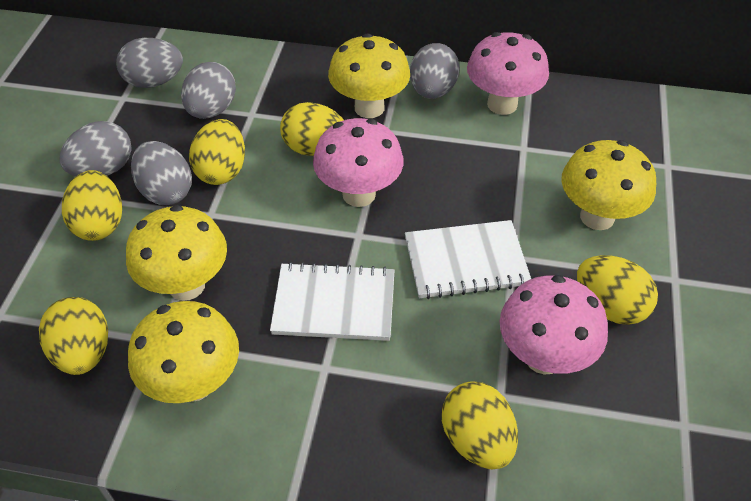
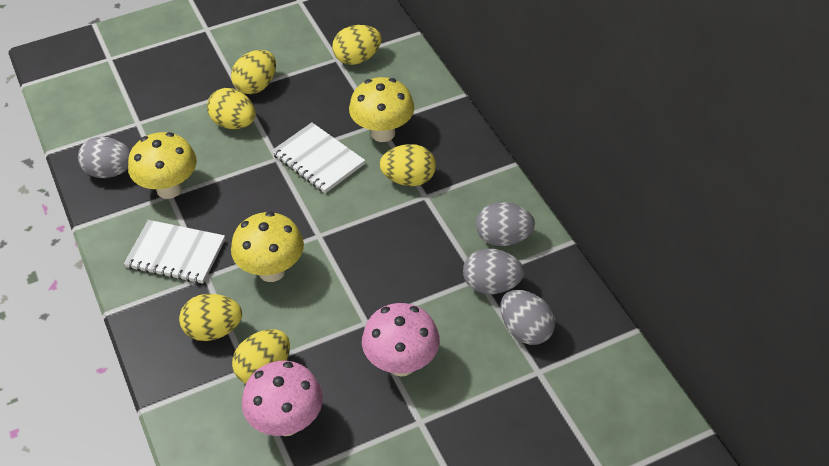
grey egg: [60,121,131,176] [116,38,183,88] [131,141,192,205] [181,62,236,119] [410,43,460,99] = 5 -> [78,137,130,178] [463,249,524,294] [476,202,535,246] [500,290,555,345] = 4
pink mushroom: [313,118,404,207] [467,32,549,115] [500,275,608,374] = 3 -> [242,361,323,436] [362,303,440,376] = 2
yellow mushroom: [126,205,227,301] [128,301,239,403] [328,33,410,118] [561,140,656,230] = 4 -> [128,132,197,199] [231,212,304,282] [349,77,414,142] = 3

